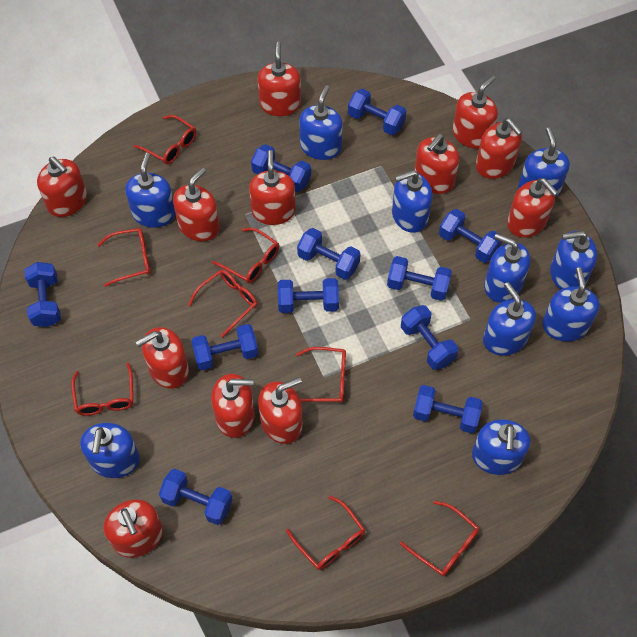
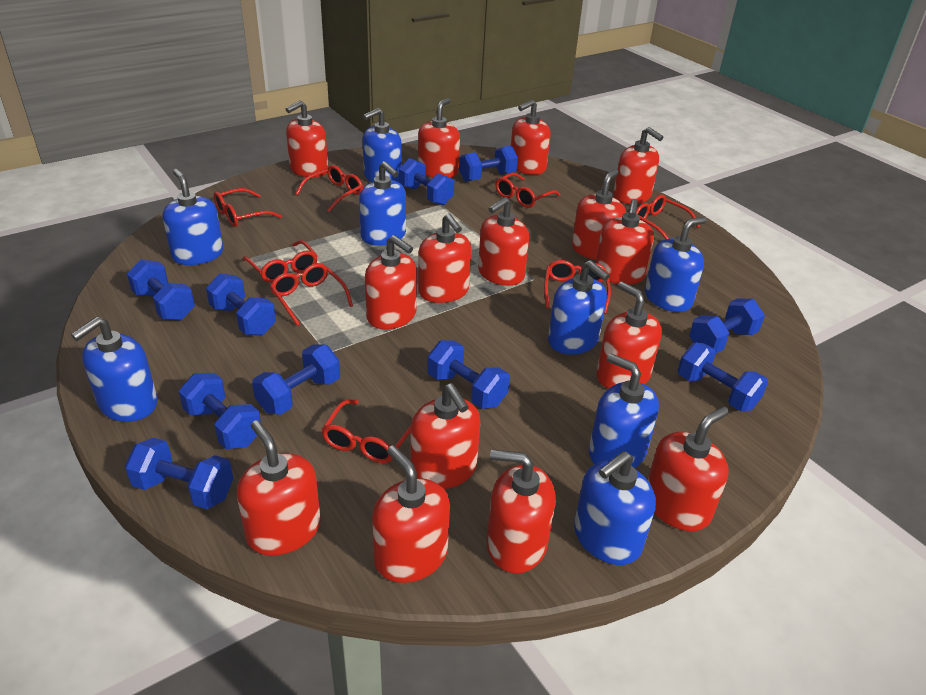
blue dumbbell: [24,262,61,327] [159,469,233,525] [191,324,258,371] [251,144,311,192] [278,278,339,313] [297,228,361,280] [348,89,406,135] [387,256,452,301] [401,305,459,370] [413,385,483,433] [439,209,501,263] = 11 -> [125,438,233,509] [127,259,195,320] [179,373,261,449] [206,273,276,335] [252,344,340,415] [399,158,454,205] [427,340,510,409] [459,146,518,182] [678,342,768,411] [689,298,765,353] = 10
blue soap dispenser: [80,423,140,478] [125,153,175,227] [299,85,343,160] [392,170,433,233] [472,419,530,475] [483,282,536,356] [484,233,530,303] [518,127,570,198] [542,267,599,341] [550,231,597,289] = 10 -> [71,317,157,422] [163,169,223,265] [359,161,406,246] [363,108,402,182] [548,260,610,355] [574,451,656,565] [589,354,659,468] [645,217,707,312] = 8
red soap dispenser: [37,157,87,217] [104,499,163,558] [136,327,189,389] [173,168,220,241] [211,374,255,438] [249,150,296,225] [258,41,301,116] [258,377,303,444] [414,134,459,194] [452,76,498,149] [476,118,522,179] [507,178,558,238] = 12 -> [237,420,321,556] [286,100,328,178] [365,235,417,329] [372,445,450,583] [410,383,481,489] [418,98,460,178] [418,213,471,303] [478,197,529,286] [487,450,556,573] [511,99,551,175] [572,169,626,260] [596,199,654,285] [596,281,662,389] [613,127,663,204] [648,406,729,531] = 15

